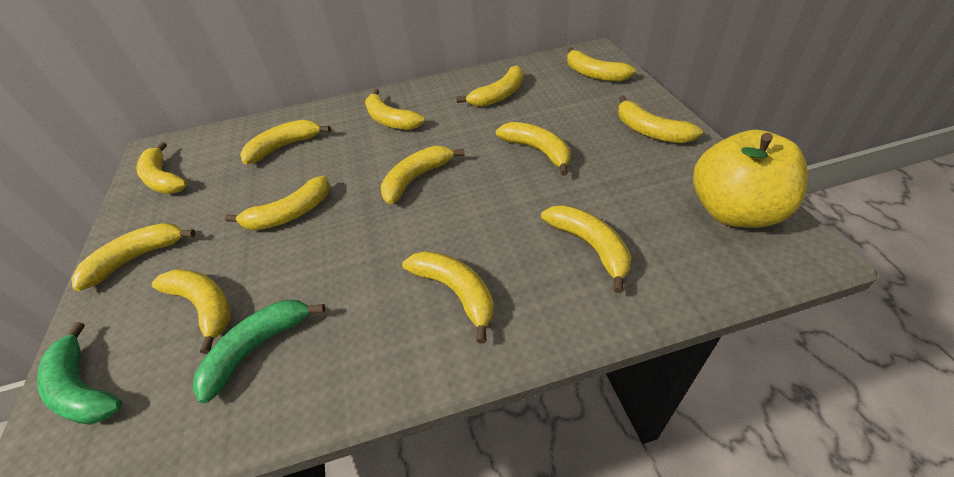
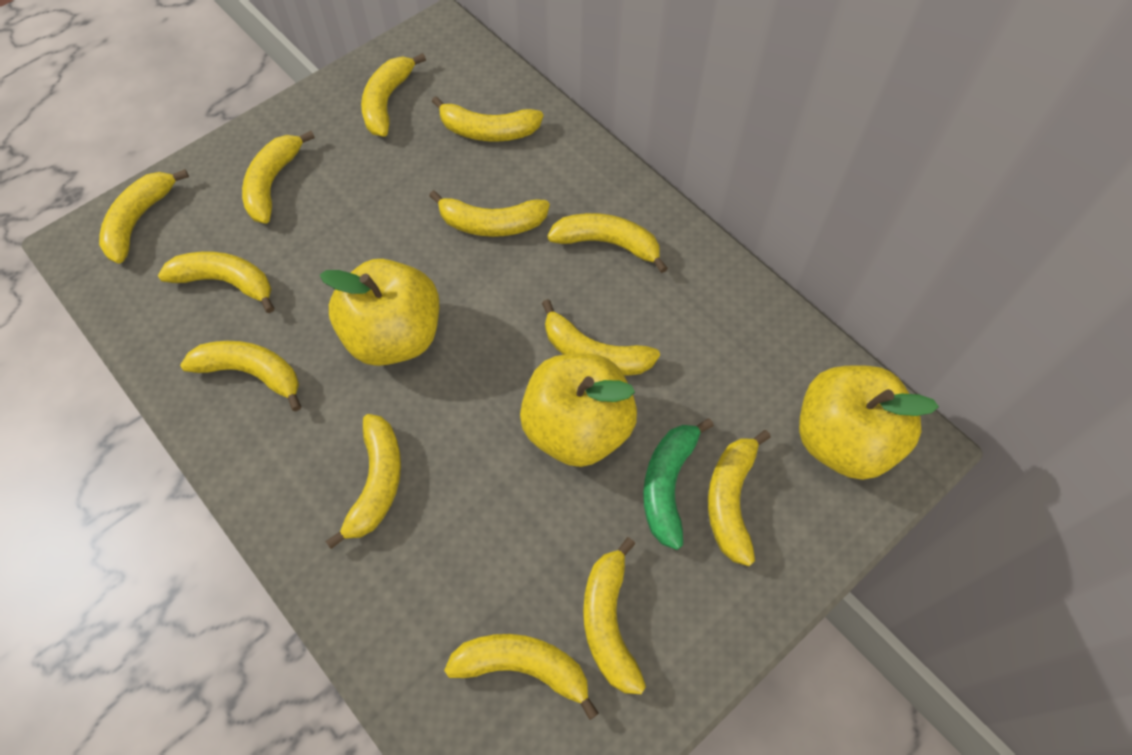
green banana: [37,322,122,425] [193,300,325,403] = 2 -> [643,418,714,550] = 1
yellow apple: [693,130,808,228] = 1 -> [320,259,439,366] [520,354,637,467] [799,365,939,480] = 3

